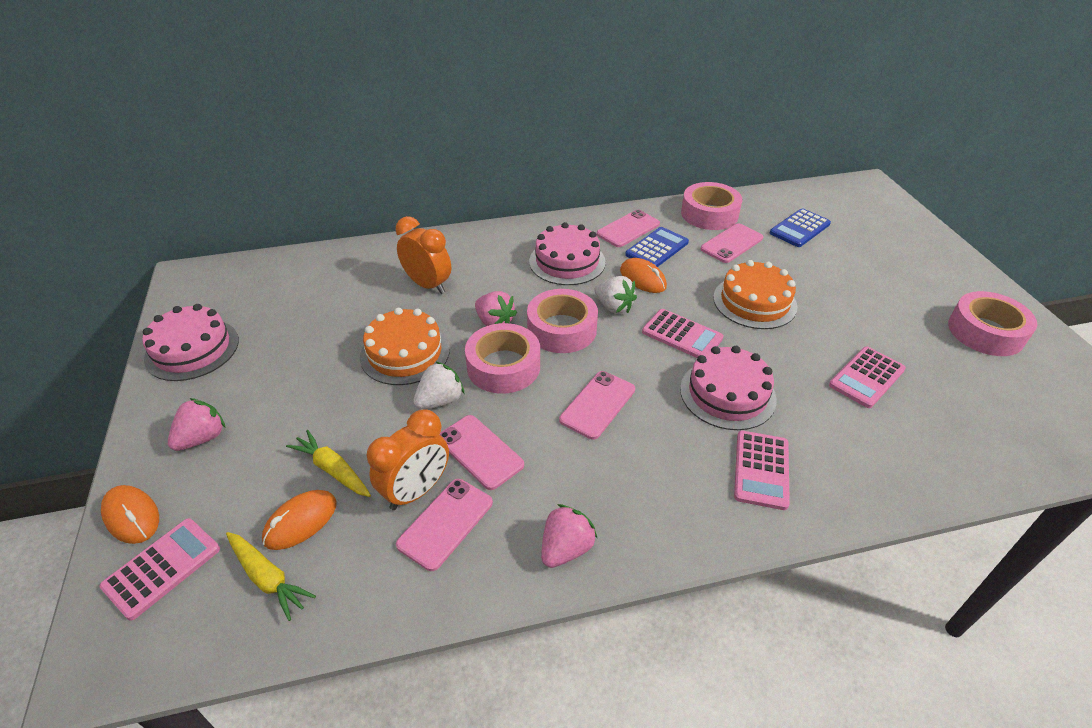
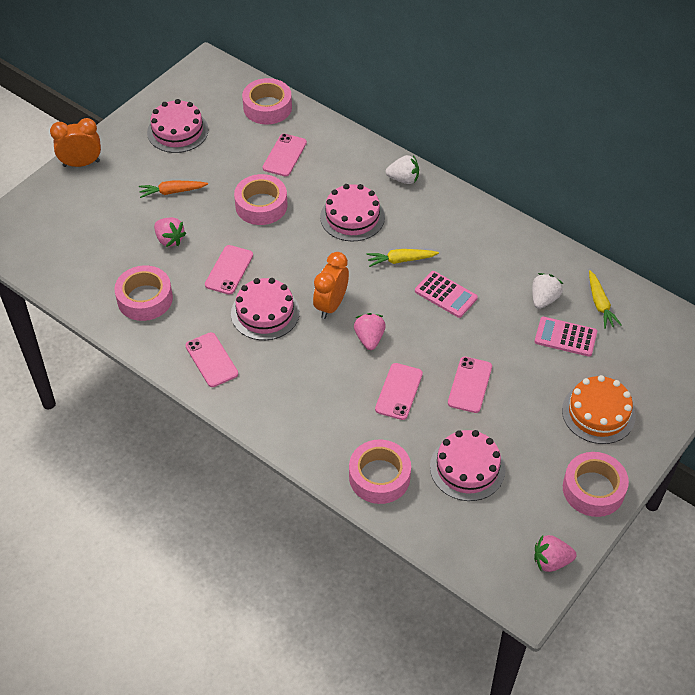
blue calculator: [625,227,689,267] [770,208,831,247] = 2 -> none = 0
orange cake: [360,308,450,385] [713,260,797,329] = 2 -> [562,375,636,444] = 1
orange carrot: none = 0 -> [139,180,208,198] = 1
orange mouse: [101,485,159,544] [262,490,337,550] [620,258,667,293] = 3 -> none = 0
pink cake: [142,304,239,381] [529,222,606,285] [680,346,777,430] = 3 -> [147,99,208,153] [231,278,300,340] [320,184,385,242] [430,430,506,501] = 4
pink calculator: [99,518,220,621] [642,309,723,358] [734,431,790,510] [829,347,906,408] = 4 -> [415,271,478,318] [535,317,597,357] = 2
pink tape: [465,323,540,394] [527,289,598,353] [681,182,742,230] [948,291,1037,356] = 4 -> [114,265,173,321] [234,174,288,225] [242,78,292,125] [349,439,411,504] [563,452,629,517] = 5

